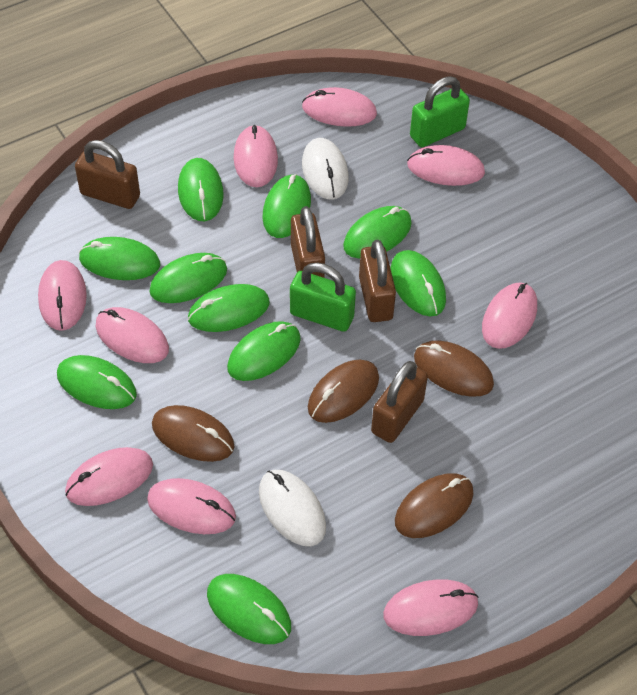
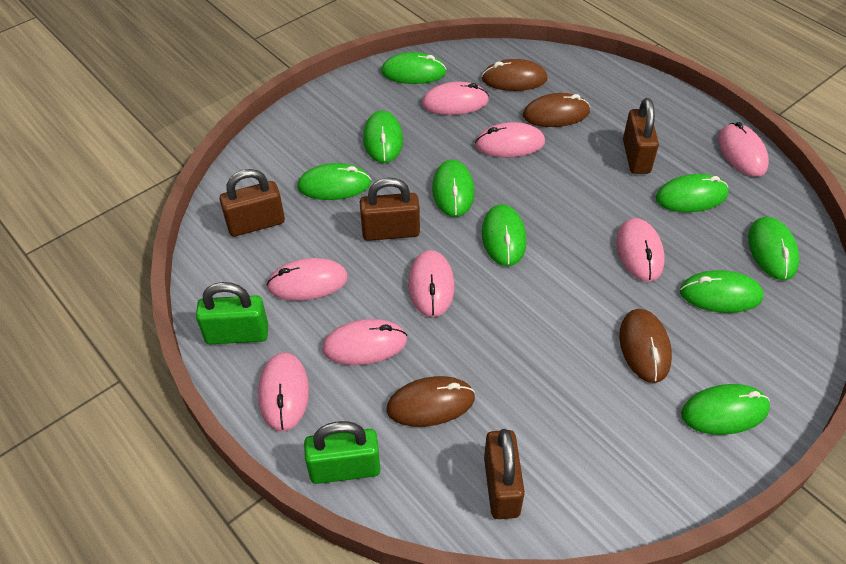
green mouse: [57,355,137,409] [79,237,160,280] [149,253,227,303] [178,158,224,221] [188,284,270,332] [207,574,291,644] [227,321,301,381] [262,174,311,238] [343,206,412,259] [390,250,446,317] = 10 -> [297,163,371,200] [363,111,403,163] [381,52,447,84] [432,160,474,217] [482,204,527,266] [656,174,728,212] [680,270,764,313] [681,384,770,435] [748,217,799,280] = 9
pink mouse: [38,260,87,331] [65,447,153,506] [96,307,169,363] [147,478,236,534] [234,125,278,187] [302,87,377,127] [383,579,478,636] [407,145,485,186] [482,282,537,349] = 9 -> [258,352,309,432] [266,258,348,301] [322,319,407,365] [408,250,454,317] [422,82,489,115] [475,122,545,157] [617,218,665,282] [718,122,769,177] = 8
white mouse: [259,470,326,546] [302,138,348,199] = 2 -> none = 0

